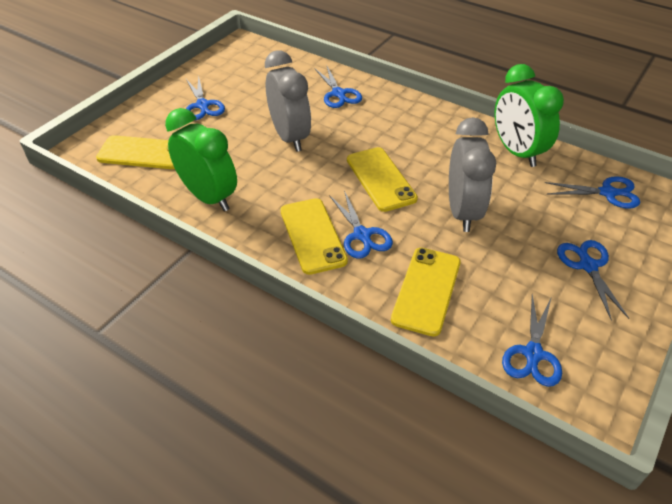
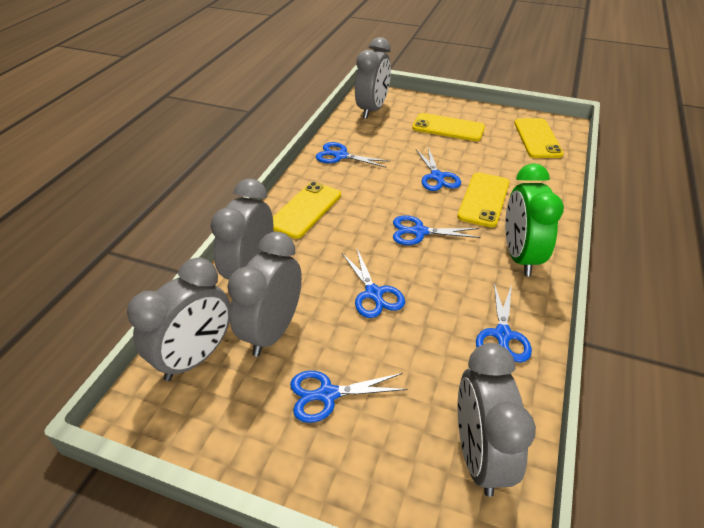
green clock: [165,108,237,211] [495,64,564,167] = 2 -> [505,163,564,276] = 1
grey clock: [265,50,311,152] [449,117,496,232] = 2 -> [127,258,231,381] [210,179,273,280] [227,232,302,357] [355,37,391,119] [458,343,536,497] = 5

